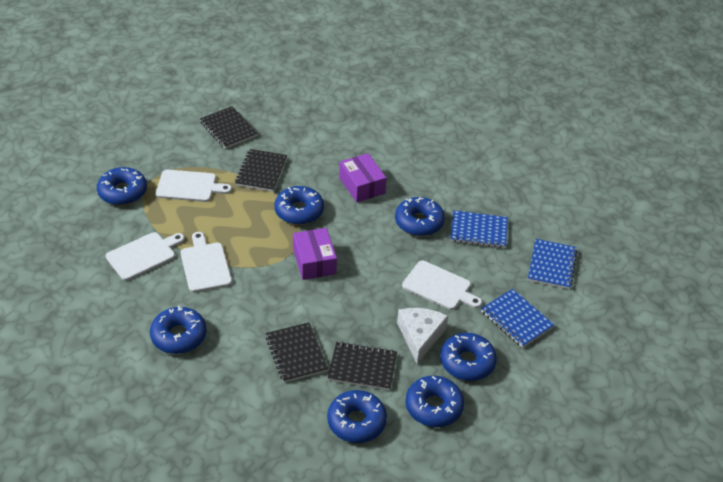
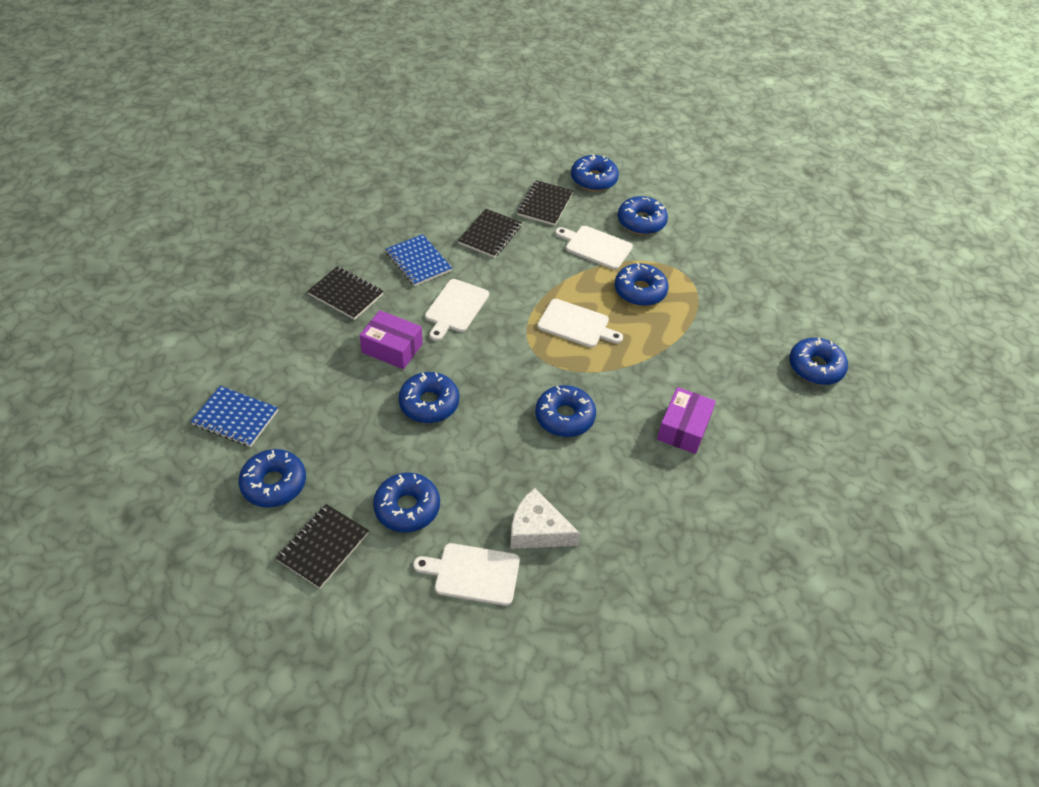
blue donut: [97,167,147,205] [150,306,207,354] [274,186,324,225] [327,390,387,443] [395,197,445,236] [405,376,464,427] [440,333,497,381] = 7 -> [239,449,306,507] [373,472,440,532] [398,372,459,423] [535,385,596,437] [571,154,619,191] [615,263,669,306] [618,196,668,235] [789,338,848,385] = 8
blue notebook: [450,210,508,248] [481,289,554,348] [528,239,577,289] = 3 -> [191,386,278,447] [386,234,452,286] = 2

